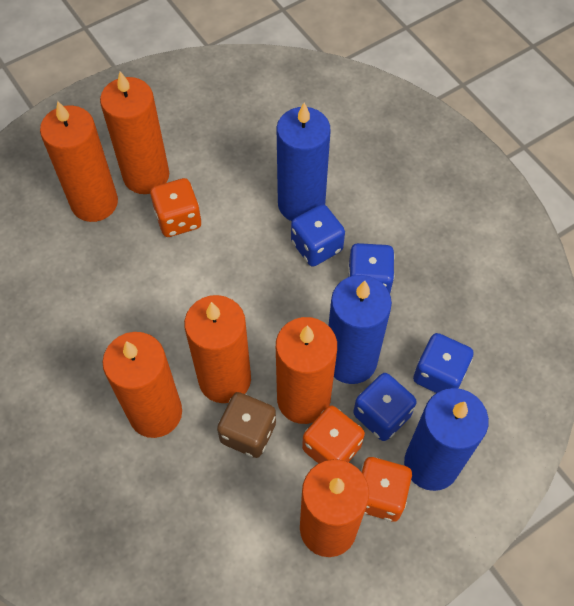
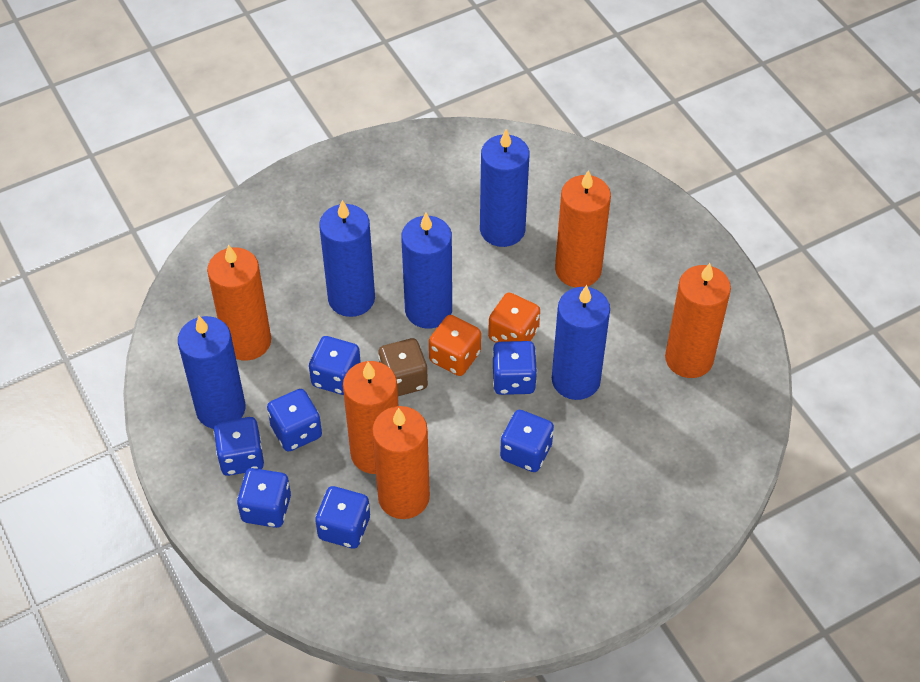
blue candle: [276,103,331,221] [329,275,392,384] [404,388,489,491] = 3 -> [178,316,246,429] [319,200,375,317] [401,213,452,329] [480,129,530,247] [552,285,610,400] = 5
blue dice: [291,204,345,266] [348,243,395,293] [353,373,417,441] [413,333,474,393] = 4 -> [214,417,264,476] [237,468,291,528] [267,389,322,452] [309,336,361,395] [315,486,370,549] [492,341,537,395] [500,410,554,472] = 7
orange candle: [40,101,118,222] [100,72,169,194] [103,332,182,438] [184,295,251,403] [276,317,337,424] [300,459,369,557] = 6 -> [207,245,271,361] [343,361,398,474] [372,406,430,519] [555,170,611,287] [665,263,731,378] = 5
orange dice: [150,178,201,237] [302,406,365,464] [361,457,412,521] = 3 -> [429,315,481,376] [488,292,540,343] = 2

